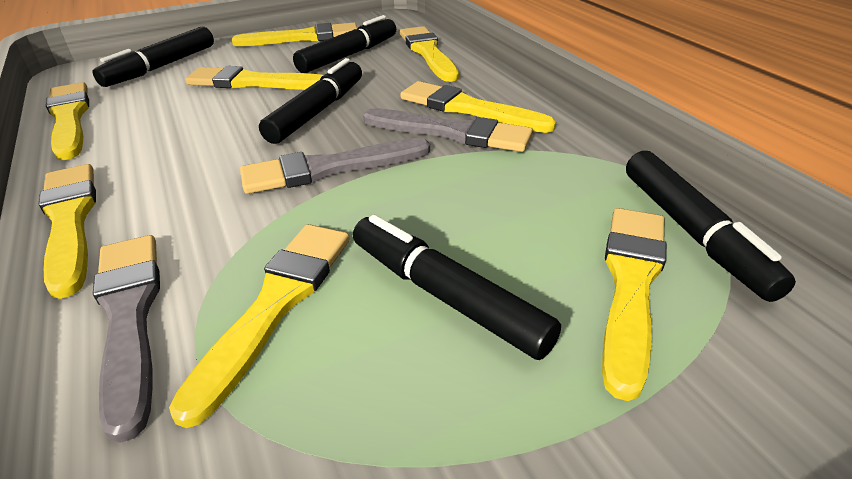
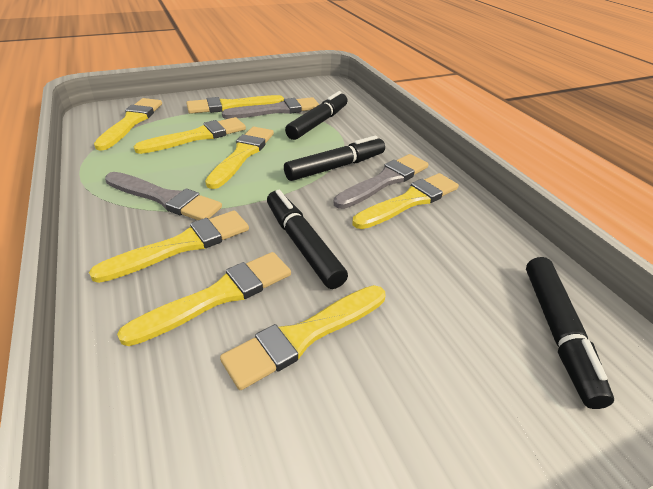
black marker: [93,27,214,87] [259,58,362,144] [293,15,396,73] [353,215,561,360] [626,151,796,302] = 5 -> [267,190,348,289] [284,136,385,181] [285,91,348,140] [526,257,614,409] = 4

